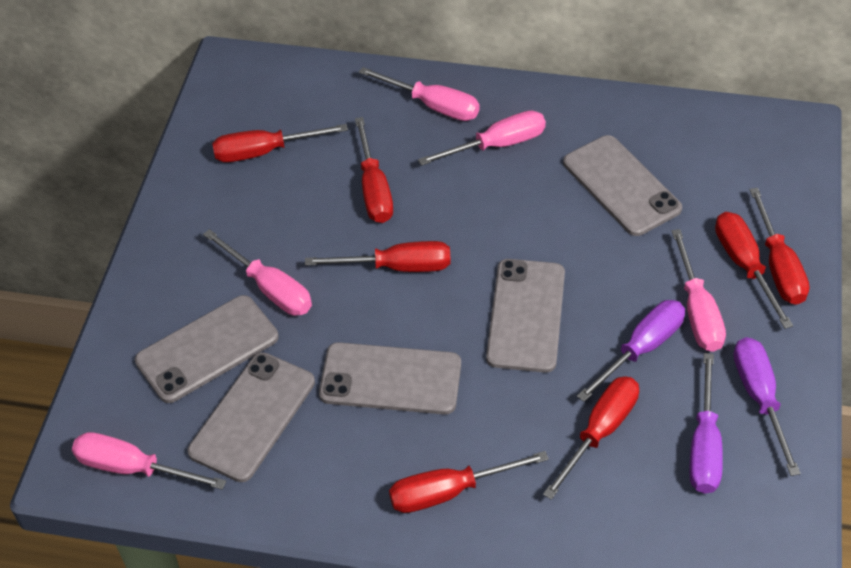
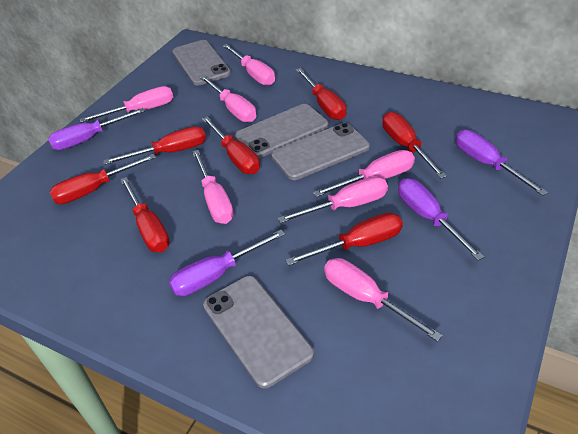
grey phone: [135,295,279,403] [187,352,315,482] [319,342,461,414] [486,259,565,373] [563,135,682,236] = 5 -> [172,40,231,86] [203,276,314,388] [235,104,329,158] [271,123,370,180] = 4
pink screwdriver: [72,432,226,490] [203,229,312,316] [359,67,480,121] [418,110,546,166] [672,229,726,352] = 5 -> [79,86,173,123] [192,150,234,224] [200,75,256,122] [223,44,275,86] [278,177,388,223] [313,150,415,197] [324,258,443,342] = 7
purple screwdriver: [577,300,685,402] [690,353,723,494] [733,337,801,476] = 3 -> [48,108,145,150] [169,230,285,296] [398,178,484,261] [456,130,548,196] = 4

